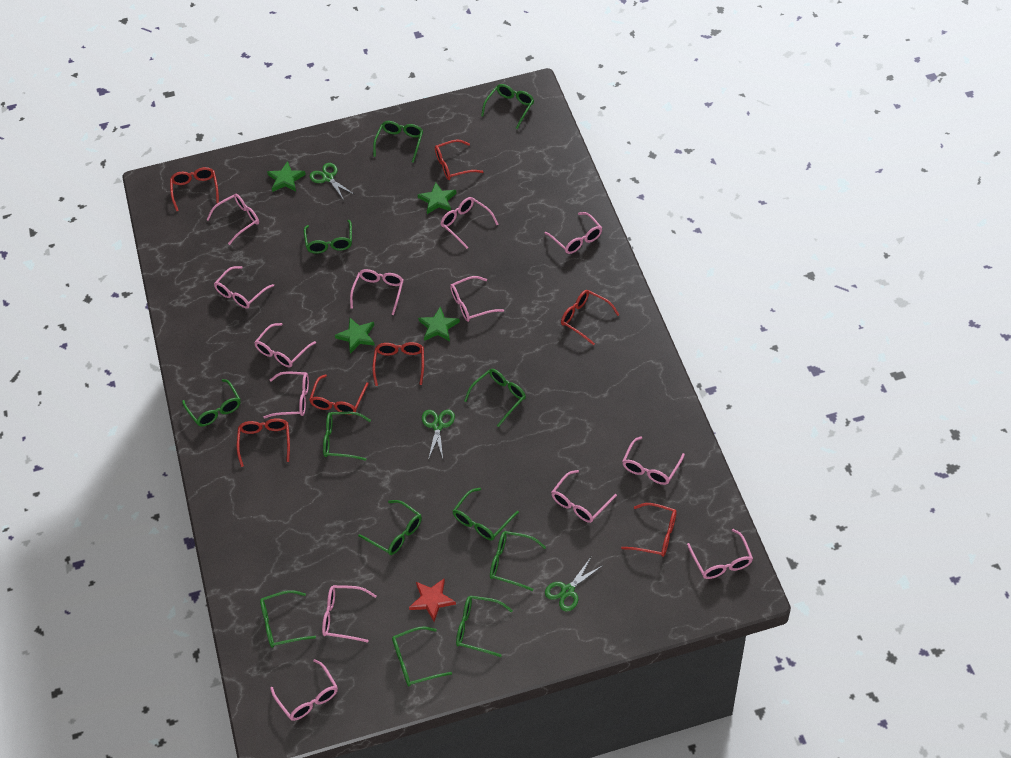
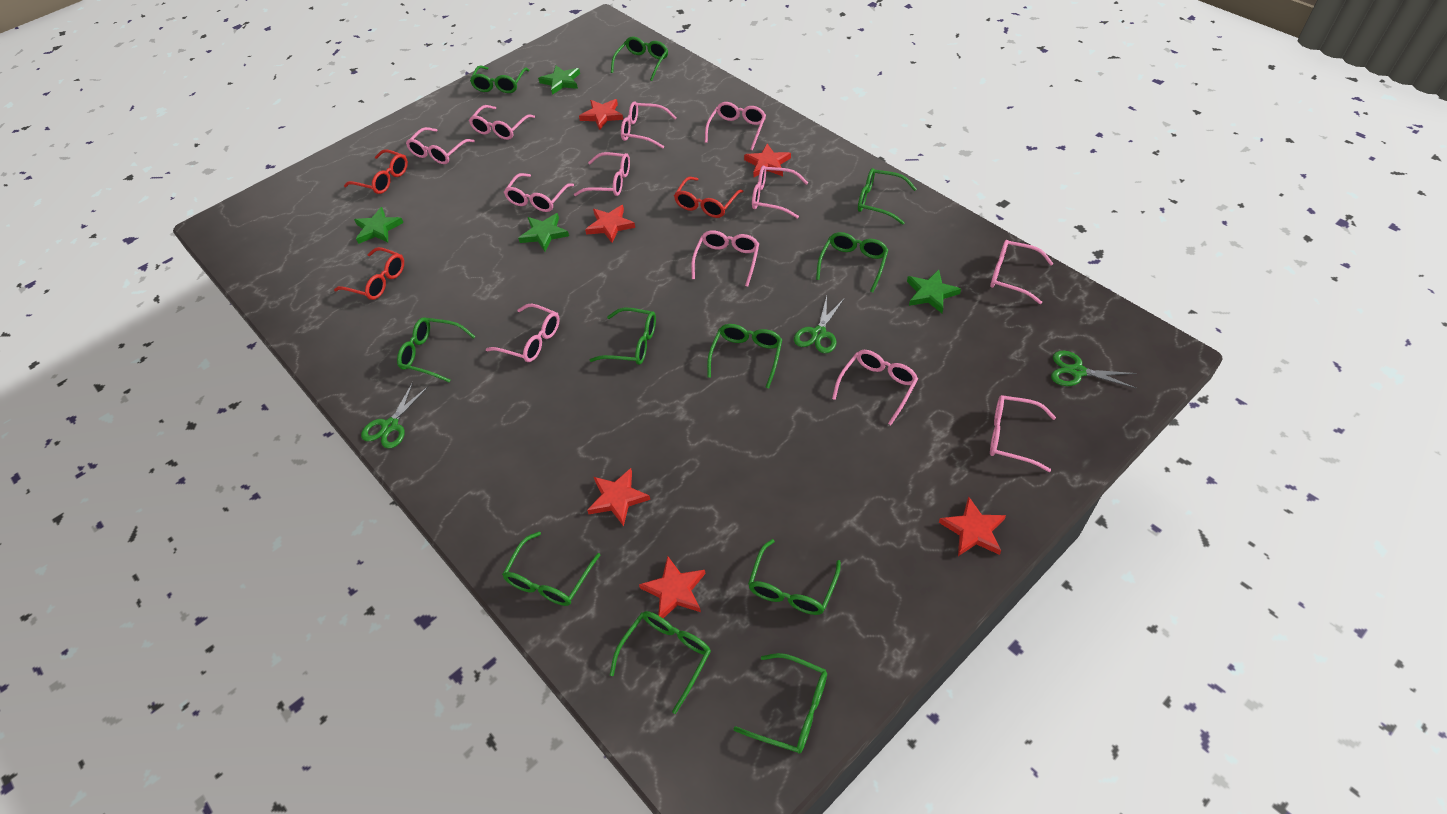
green glasses: [182,379,241,427] [260,590,316,648] [304,220,352,254] [323,412,371,461] [358,500,422,555] [373,121,423,163] [392,626,452,686] [453,488,519,541] [456,596,513,657] [464,369,526,427] [481,84,534,129] [490,531,546,591] = 12 -> [397,317,475,382] [470,66,529,93] [502,532,600,606] [590,308,656,365] [610,611,711,714] [611,37,668,81] [707,324,782,388] [733,653,827,754] [748,539,841,615] [816,232,888,293] [858,168,916,225] = 11
pink glasses: [206,194,259,245] [214,266,274,309] [254,323,316,367] [263,371,309,419] [270,659,338,721] [322,585,377,643] [350,269,404,315] [440,197,499,249] [450,276,504,322] [544,212,602,254] [551,470,617,523] [622,436,685,485] [687,529,753,579] = 13 -> [406,127,475,164] [469,105,535,140] [486,304,560,362] [504,173,574,212] [574,152,630,196] [621,101,677,149] [691,230,759,287] [705,102,766,150] [752,165,808,219] [832,350,918,425] [990,240,1054,304] [990,395,1056,472] = 12
red glasses: [170,167,219,211] [237,418,290,467] [309,374,369,415] [372,342,424,386] [435,139,483,180] [561,290,619,345] [621,503,677,557] = 7 -> [334,247,404,300] [344,149,408,194] [674,177,744,218] = 3
red star: [409,579,456,622] = 1 -> [579,99,623,130] [585,205,635,243] [587,468,650,526] [639,556,705,618] [744,144,791,177] [939,496,1006,556] = 6

